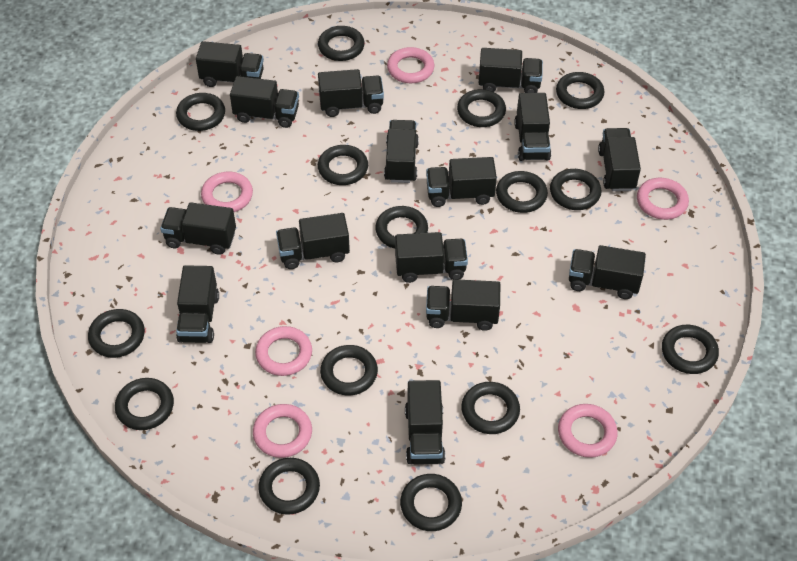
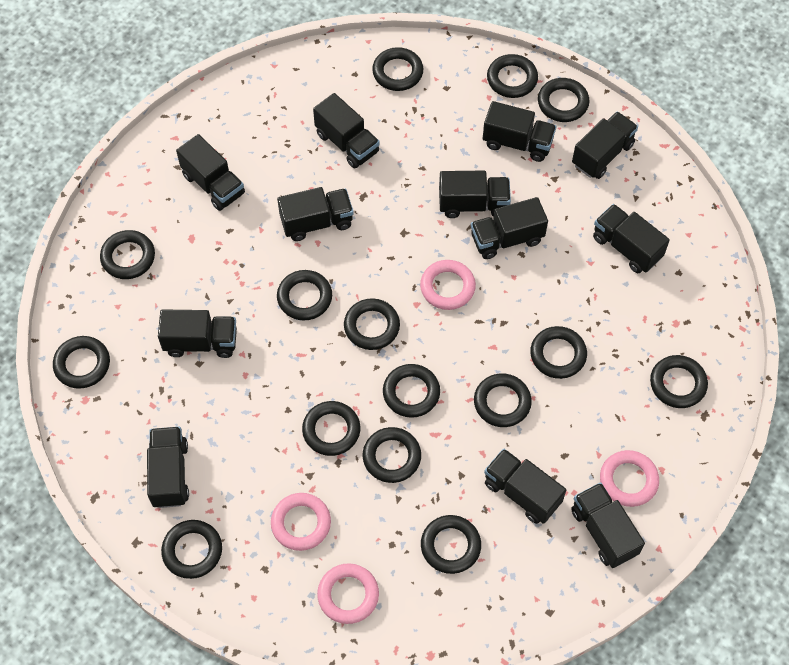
black truck: [160,202,236,255] [176,265,219,343] [196,41,264,87] [230,76,299,128] [276,213,350,269] [318,69,384,117] [384,120,419,183] [395,232,468,283] [405,380,446,465] [426,157,497,207] [426,279,500,331] [479,48,543,93] [514,93,551,161] [569,245,646,299] [598,128,641,191] = 15 -> [147,427,189,508] [158,309,237,358] [176,134,245,211] [277,187,354,241] [313,93,380,169] [439,171,511,218] [471,197,548,259] [483,101,556,162] [484,448,566,524] [571,483,645,568] [572,112,638,179] [593,204,670,273] = 12
pink ring: [201,172,253,212] [253,404,312,458] [255,326,312,376] [387,47,434,83] [558,404,618,458] [637,178,689,220] = 6 -> [271,493,331,551] [317,563,379,624] [420,260,476,310] [600,450,659,507] = 4

